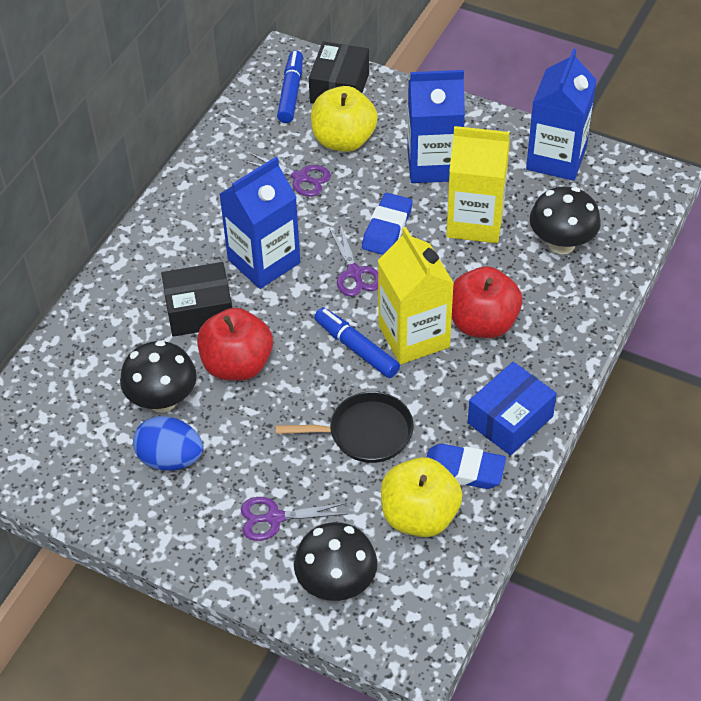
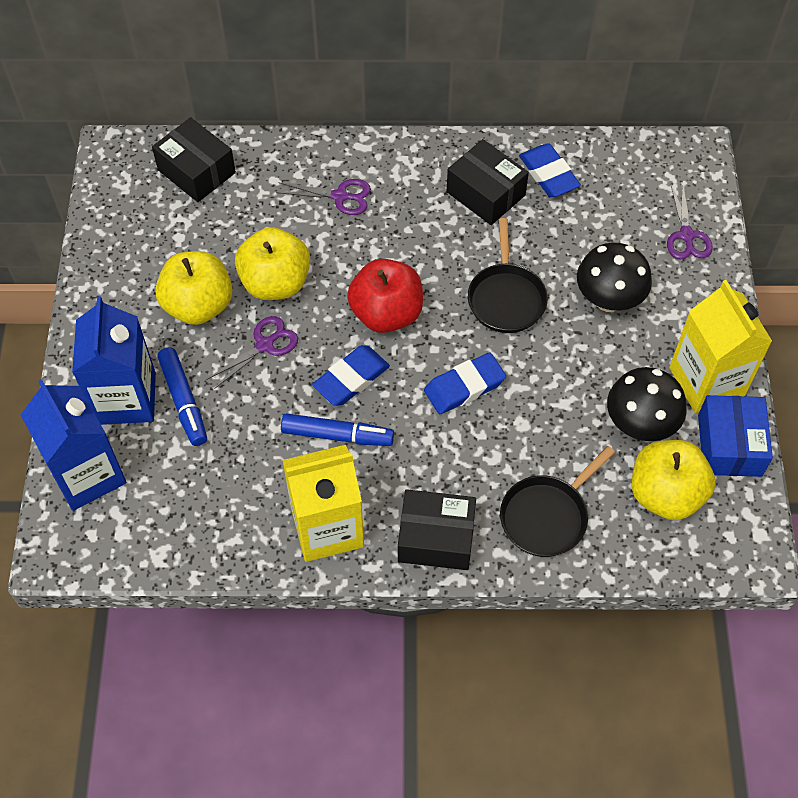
black box: [161,262,232,337] [309,41,369,104] = 2 -> [152,117,236,202] [398,489,476,570] [446,139,529,225] = 3
black mushroom: [120,341,197,413] [294,522,377,601] [530,186,601,254] = 3 -> [577,243,652,312] [607,367,687,441] = 2
black pan: [275,391,414,463] = 1 -> [468,218,548,333] [500,446,615,557] = 2
blue carton: [219,157,300,289] [407,70,465,183] [526,49,597,181] = 3 -> [21,379,127,511] [72,296,156,425] = 2
blue egg: [133,416,203,471] = 1 -> none = 0
blue eraser: [362,193,413,255] [426,444,506,489] = 2 -> [312,345,390,406] [424,352,506,414] [519,143,581,197] = 3
red apple: [197,308,273,381] [452,266,522,338] = 2 -> [347,259,423,333] = 1
yellow apple: [311,86,378,152] [381,457,462,537] = 2 -> [155,251,233,325] [235,227,310,300] [632,440,716,520] = 3

